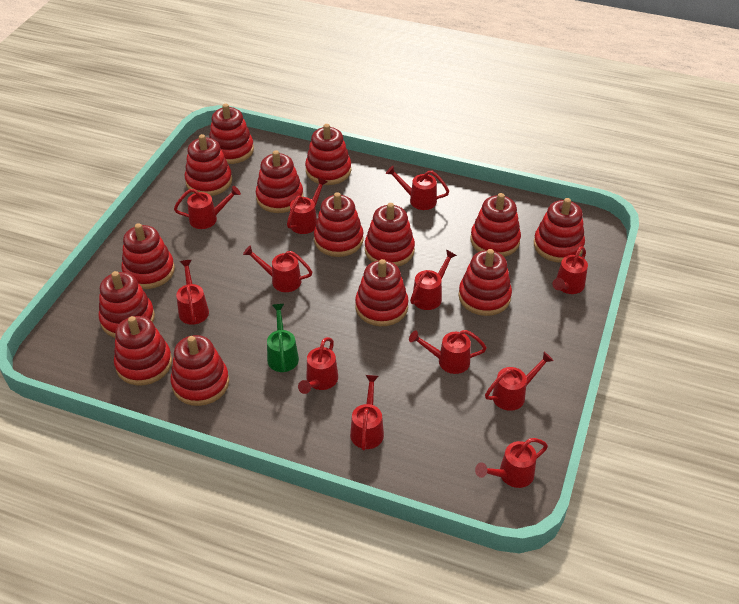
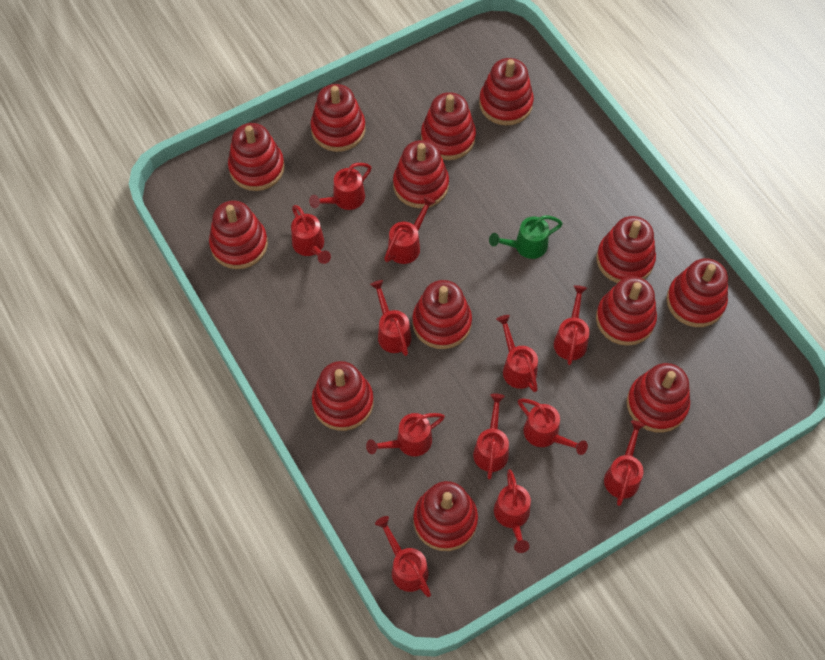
red stacking toy: [99,271,155,338] [114,316,172,385] [121,223,175,289] [171,335,229,406] [185,134,232,196] [209,104,254,164] [256,150,303,213] [305,124,351,185] [314,192,364,257] [355,259,409,326] [365,203,415,266] [458,249,512,316] [471,193,521,257] [534,198,585,263] = 14 -> [209,201,268,269] [228,123,285,191] [311,84,366,152] [312,361,374,431] [393,140,449,208] [412,280,472,349] [413,481,478,551] [421,92,476,160] [479,58,534,125] [596,216,656,283] [596,276,657,346] [627,363,690,433] [666,258,728,327] = 13

